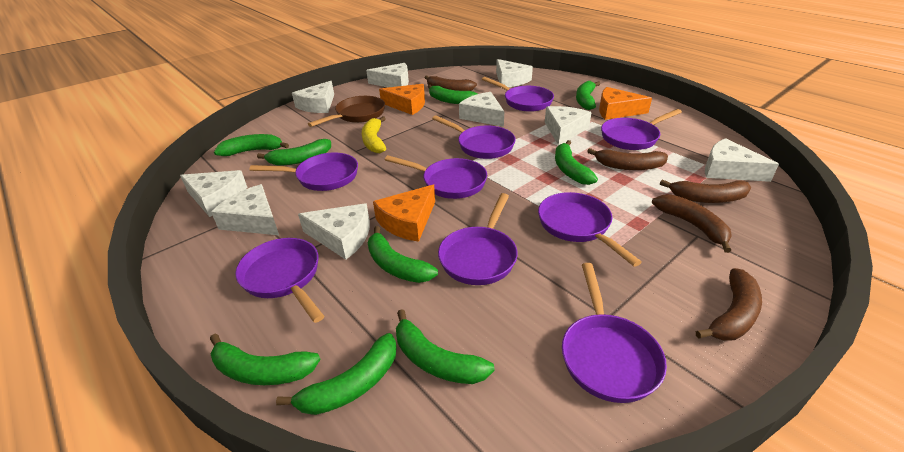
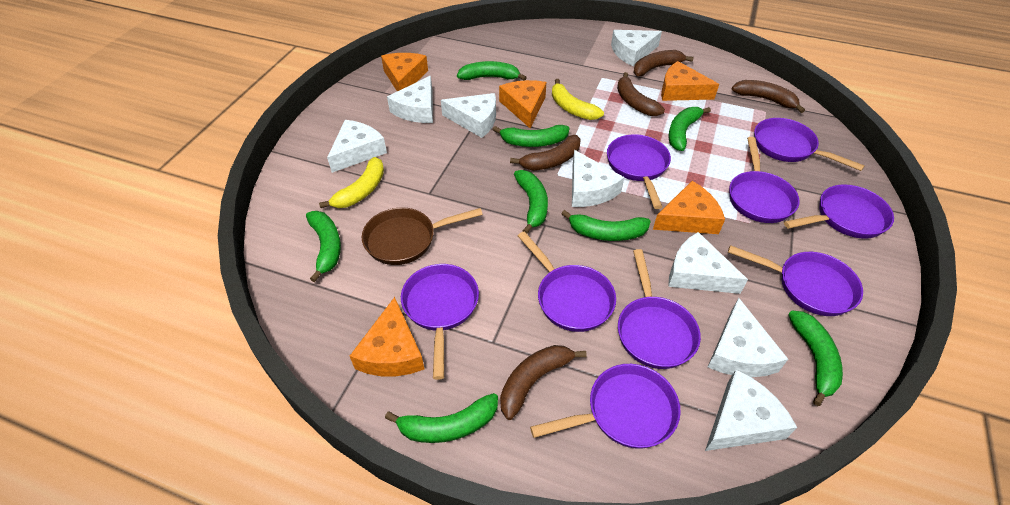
green banana: [210,334,321,385] [214,134,289,156] [257,139,331,166] [276,333,397,415] [368,226,438,283] [396,309,495,384] [428,85,477,104] [555,140,598,185] [576,81,600,110] = 9 -> [306,211,341,282] [385,393,498,443] [457,61,527,81] [493,125,569,147] [514,170,548,234] [561,210,651,241] [669,107,711,151] [788,311,843,406] = 8
orange cheese: [373,185,435,242] [379,84,425,115] [599,87,652,120] = 3 -> [350,297,424,376] [381,53,428,91] [499,80,546,128] [653,181,725,234] [661,61,719,101] = 5
white cheese: [180,170,247,217] [211,184,279,235] [292,81,334,113] [298,203,370,260] [366,63,409,87] [459,92,504,127] [496,59,533,87] [545,106,592,146] [705,138,779,182] = 9 -> [327,120,387,173] [387,76,433,123] [441,93,496,138] [572,150,624,207] [611,30,662,67] [668,232,748,294] [705,369,797,451] [708,298,788,377] = 8
yellow banana: [362,116,386,153] = 1 -> [319,157,384,208] [552,79,604,120] = 2

